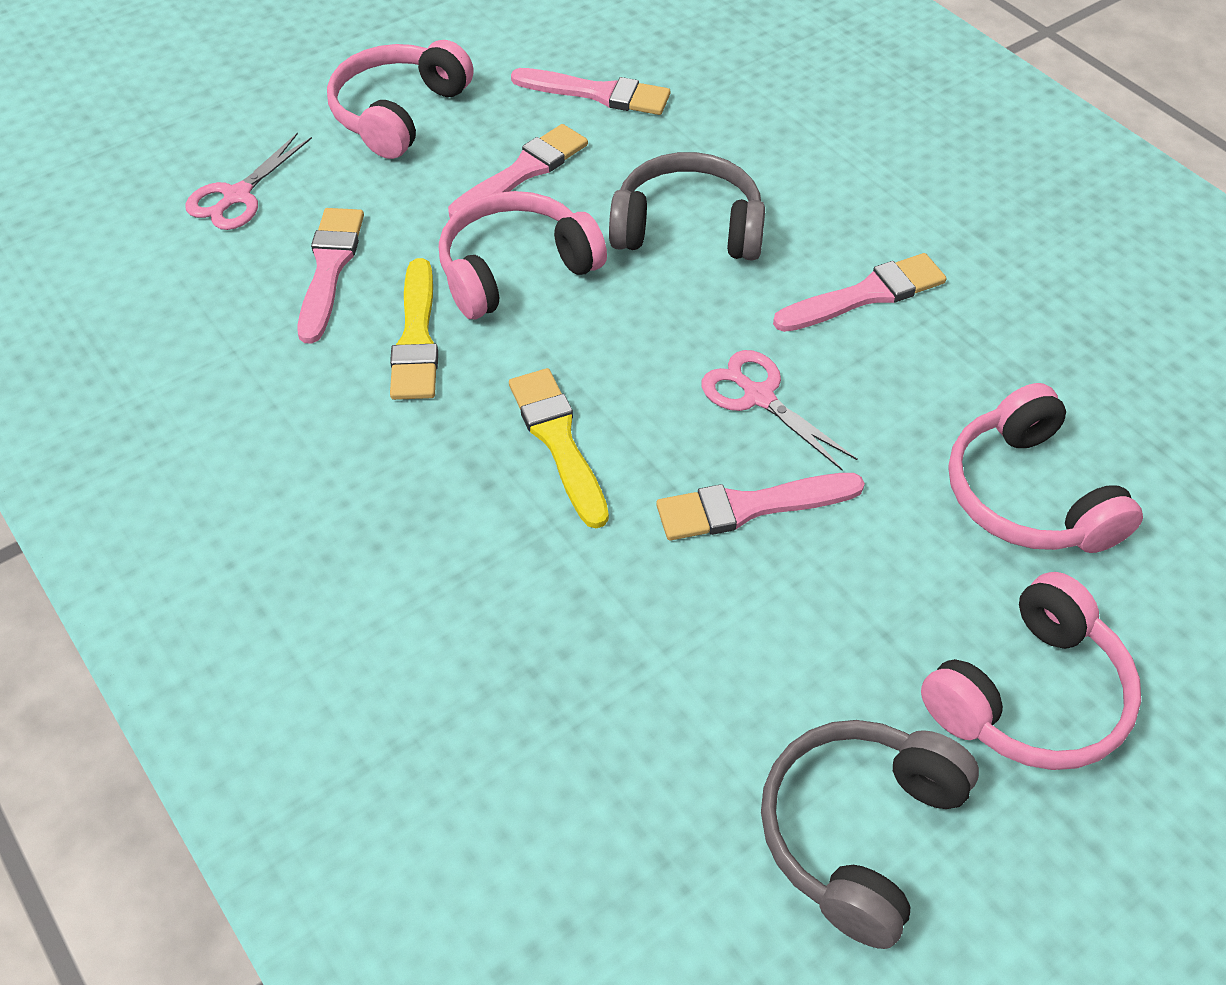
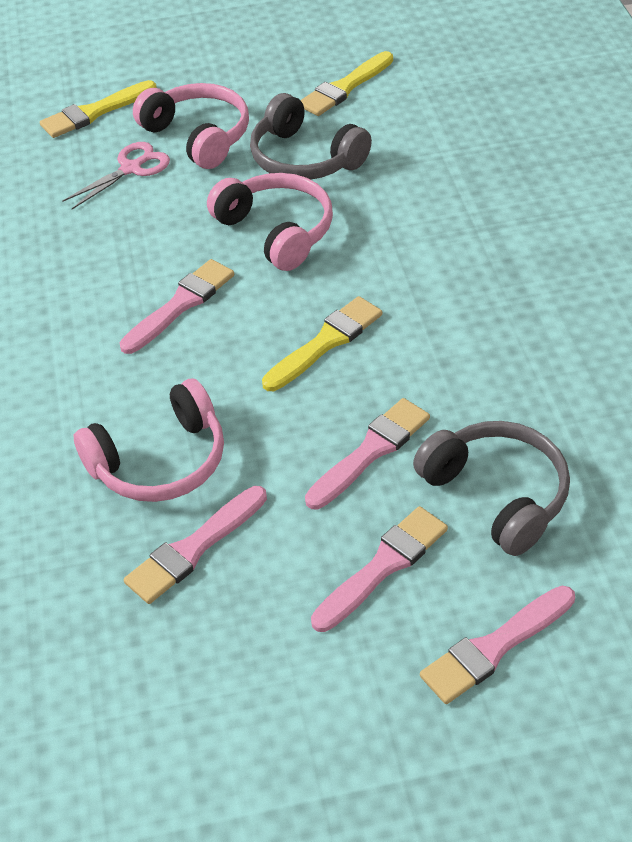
pink headphones: [327,40,474,159] [439,191,607,319] [921,572,1141,770] [948,383,1143,553] = 4 -> [74,379,224,502] [133,83,249,169] [207,173,333,271] = 3
pink scissors: [185,132,312,230] [702,350,858,470] = 2 -> [62,142,170,209] = 1
yellow brush: [390,258,438,400] [509,368,609,528] = 2 -> [40,80,157,138] [262,296,382,391] [300,51,393,116] = 3

